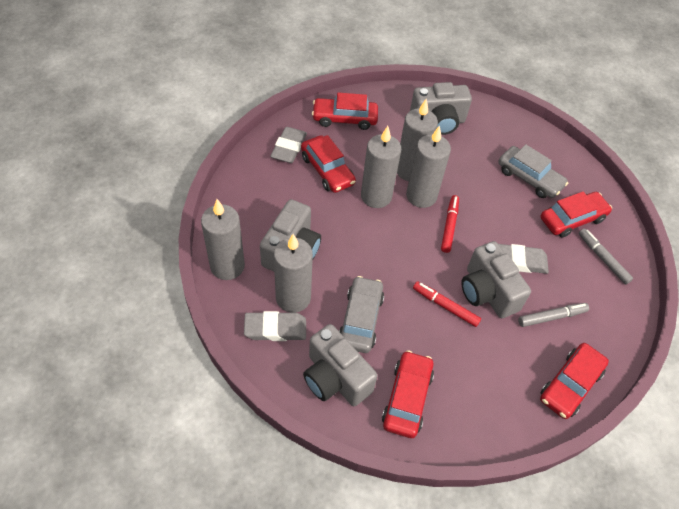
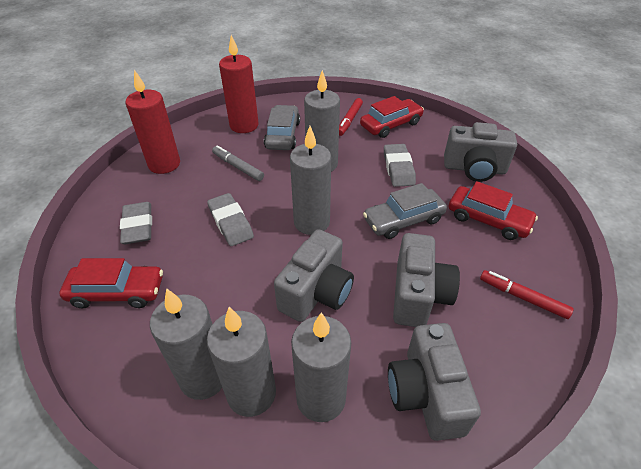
grey marker: [518,303,589,327] [579,229,633,285] = 2 -> [212,145,264,181] = 1
red candle: none = 0 -> [125,70,180,174] [219,35,259,133] = 2
red car: [301,135,356,193] [312,92,378,130] [382,350,434,438] [540,192,612,238] [540,343,609,419] = 5 -> [59,258,163,309] [360,96,424,138] [449,181,538,240] = 3

